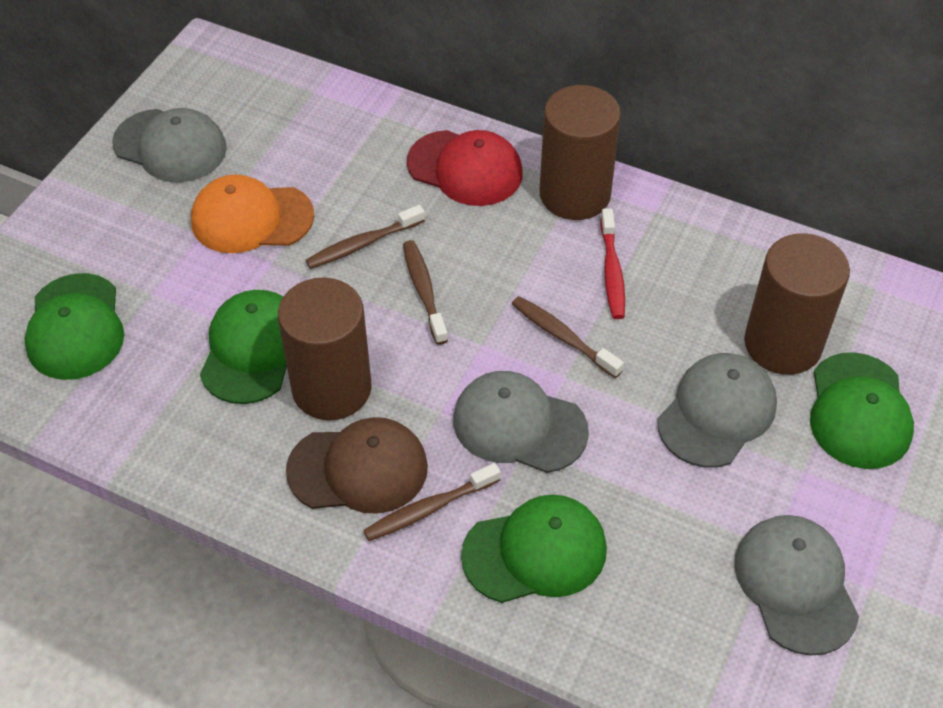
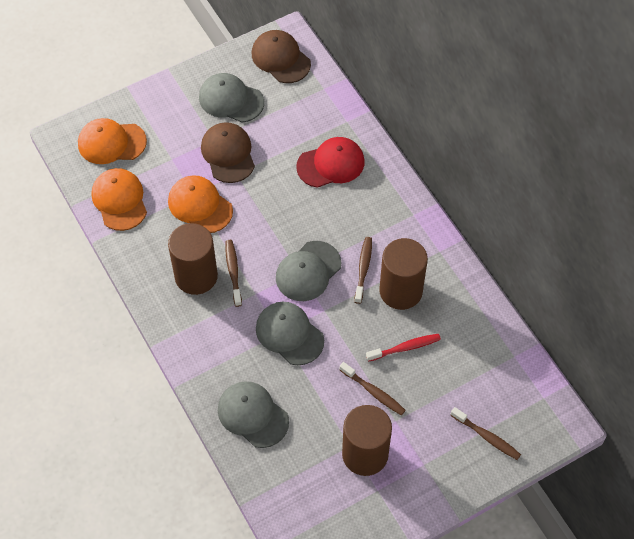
brown cap: [286,417,428,514] = 1 -> [201,122,255,183] [252,30,311,83] = 2
green cap: [25,273,124,380] [200,290,287,404] [461,495,607,603] [810,352,914,469] = 4 -> none = 0
orange cap: [191,174,314,253] = 1 -> [78,118,147,164] [91,168,147,231] [168,175,233,233] = 3

